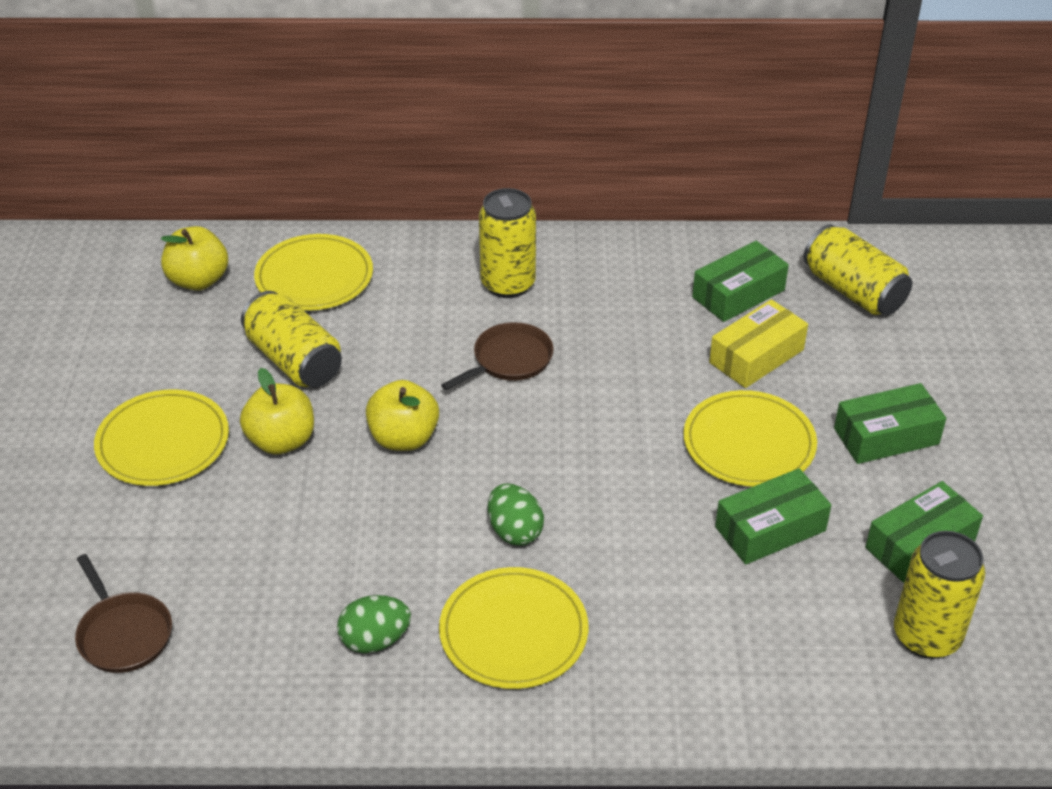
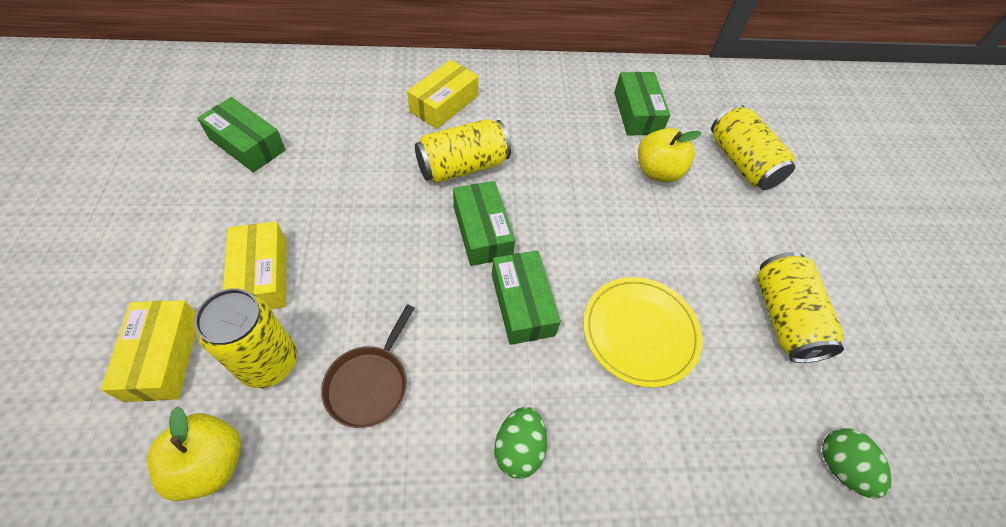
brown pan: [75,554,172,673] [441,322,554,390] = 2 -> [321,304,414,428] = 1
yellow apple: [161,226,228,291] [240,368,314,455] [366,380,439,451] = 3 -> [147,407,241,501] [638,128,702,183] = 2
yellow box: [709,299,808,388] = 1 -> [101,300,196,402] [223,222,287,309] [407,60,478,129] = 3
yellow plate: [94,390,229,486] [254,234,373,311] [439,567,588,689] [683,390,817,487] = 4 -> [583,277,702,388] = 1

